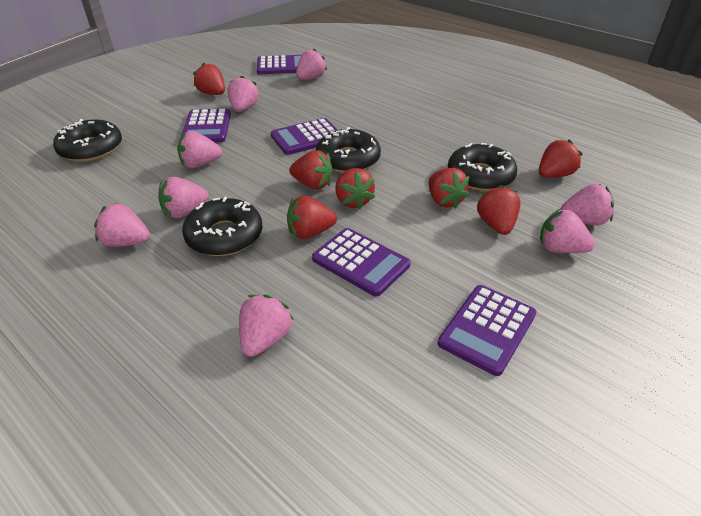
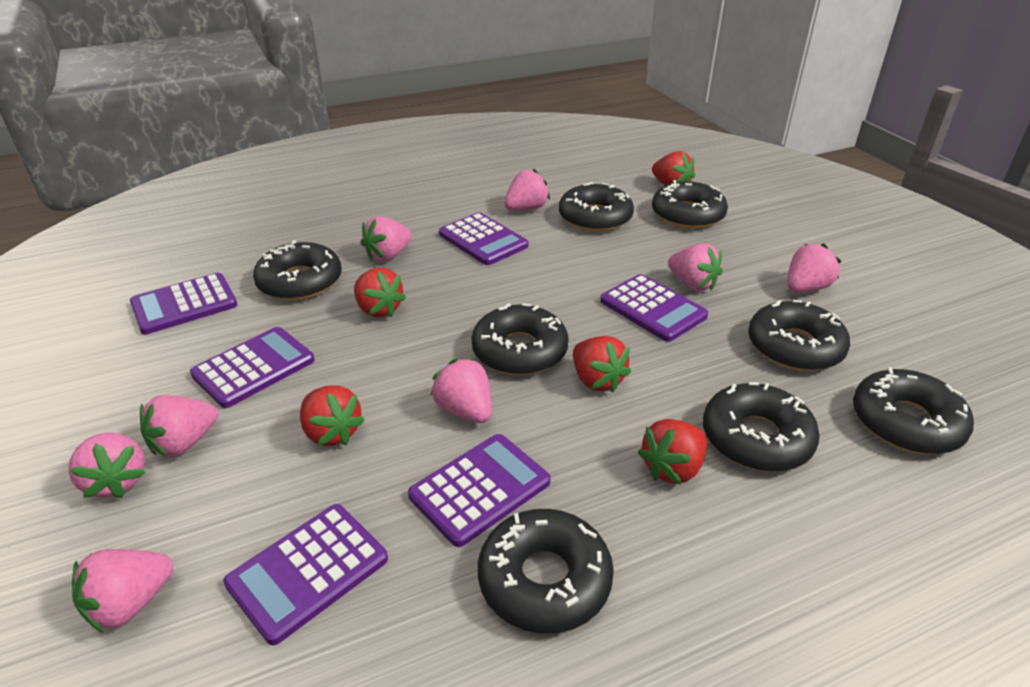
black donut: [53,119,122,162] [182,197,263,256] [316,127,381,173] [448,143,518,191] = 4 -> [253,240,341,301] [471,303,569,375] [478,509,614,634] [559,182,634,232] [652,180,728,229] [703,382,820,472] [748,300,850,371] [853,367,974,454] = 8
purple calculator: [182,108,231,143] [257,55,301,74] [271,118,338,155] [312,228,411,297] [438,285,537,376] = 5 -> [130,273,237,334] [190,327,315,408] [223,504,388,645] [408,434,551,547] [439,213,529,265] [600,274,708,342] = 6
red strawberry: [193,63,225,95] [287,195,337,239] [289,150,334,189] [335,168,375,210] [429,168,469,209] [477,185,521,235] [539,139,582,178] = 7 -> [300,386,365,446] [354,268,406,317] [573,336,631,393] [638,419,707,485] [652,151,695,186] = 5

